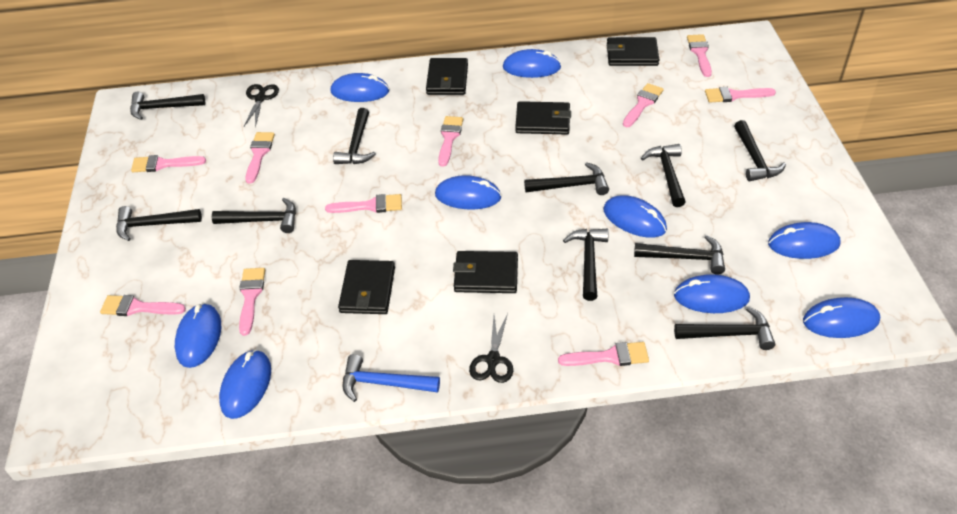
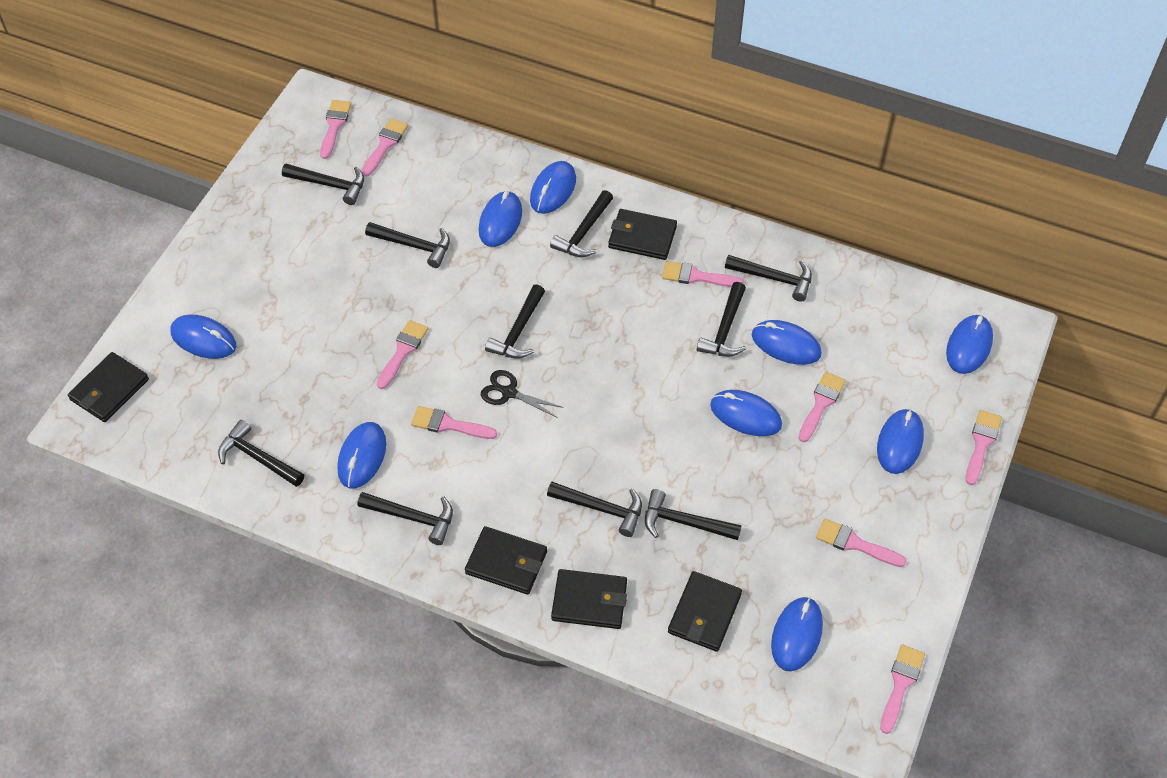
black scissors: [244,84,279,127] [469,313,513,383] = 2 -> [481,370,564,418] = 1
blue hammer: [343,354,440,402] = 1 -> none = 0
pink brush: [100,295,186,316] [131,155,206,172] [239,268,265,336] [245,132,275,184] [325,194,402,213] [438,116,463,167] [558,342,649,366] [623,83,664,127] [687,34,712,77] [705,87,776,102] = 10 -> [320,100,351,159] [362,118,408,176] [377,320,428,389] [411,406,497,439] [662,261,744,287] [798,372,846,442] [816,519,906,567] [880,644,925,734] [966,410,1002,485] = 9

